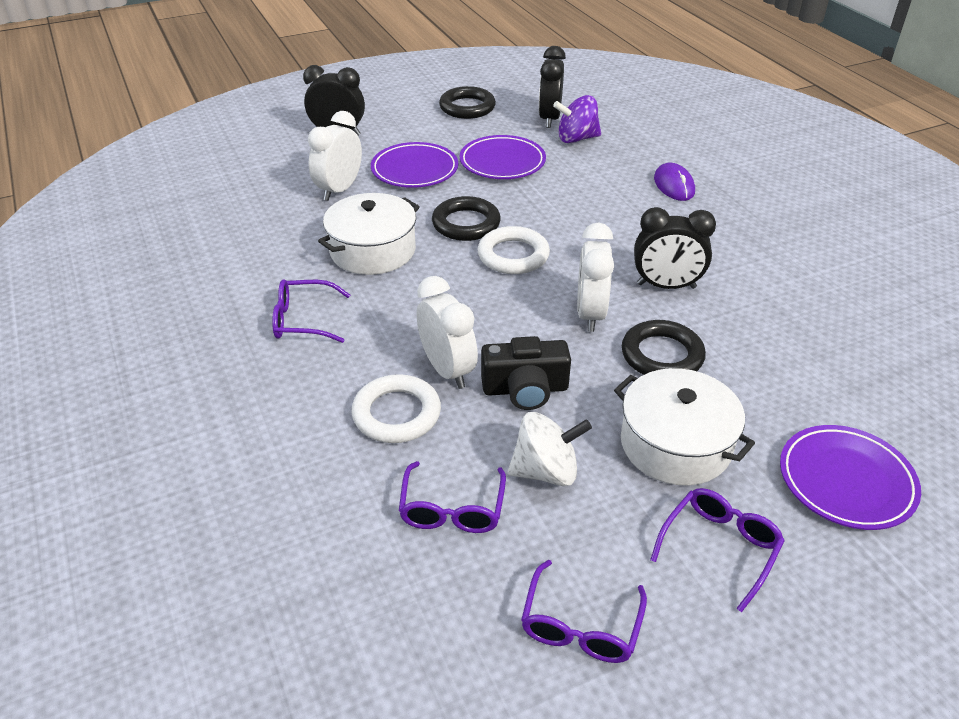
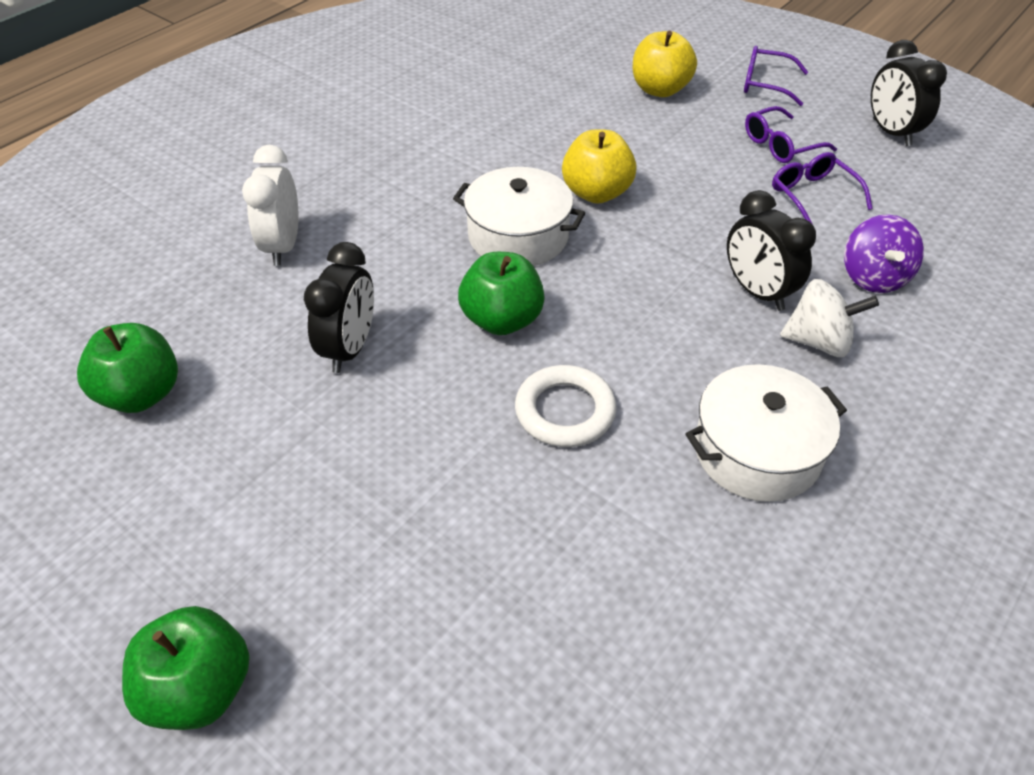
black camera: [481,336,571,410] = 1 -> none = 0
black ring: [432,196,501,241] [439,86,496,119] [622,320,706,375] = 3 -> none = 0
green apple: none = 0 -> [77,323,178,413] [122,606,250,730] [458,252,545,335] = 3
purple glasses: [272,279,350,343] [399,461,506,533] [521,560,647,663] [650,488,785,612] = 4 -> [744,46,808,106] [745,106,837,163] [772,152,873,225] = 3
purple mouse: [654,163,695,201] = 1 -> none = 0
purple plate: [371,142,458,188] [460,135,546,179] [780,425,921,530] = 3 -> none = 0
white clock: [308,111,362,201] [417,276,478,389] [577,223,614,332] = 3 -> [242,145,299,266] = 1
white ring: [352,374,441,443] [478,226,550,274] = 2 -> [515,365,617,447] = 1
yellow apple: none = 0 -> [562,129,637,204] [633,31,697,97] = 2

